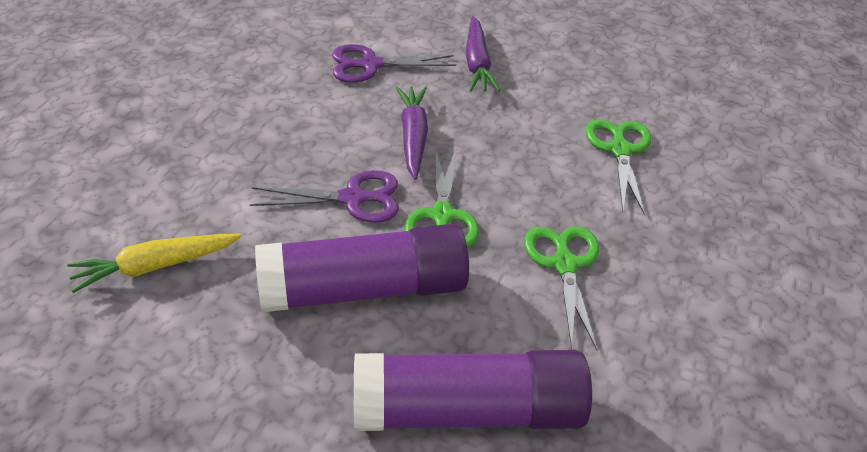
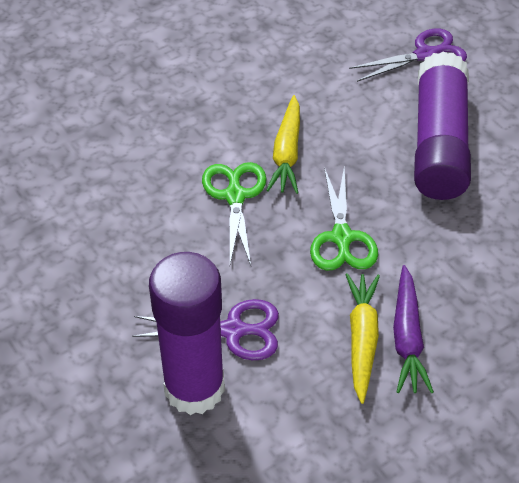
green scissors: [405,147,479,248] [524,226,599,350] [586,119,651,215] = 3 -> [202,162,266,265] [310,167,378,271] = 2
purple carrot: [396,86,428,180] [465,16,500,91] = 2 -> [393,265,434,393] = 1
yellow carrot: [67,234,241,293] = 1 -> [266,95,300,194] [345,273,380,404] = 2

